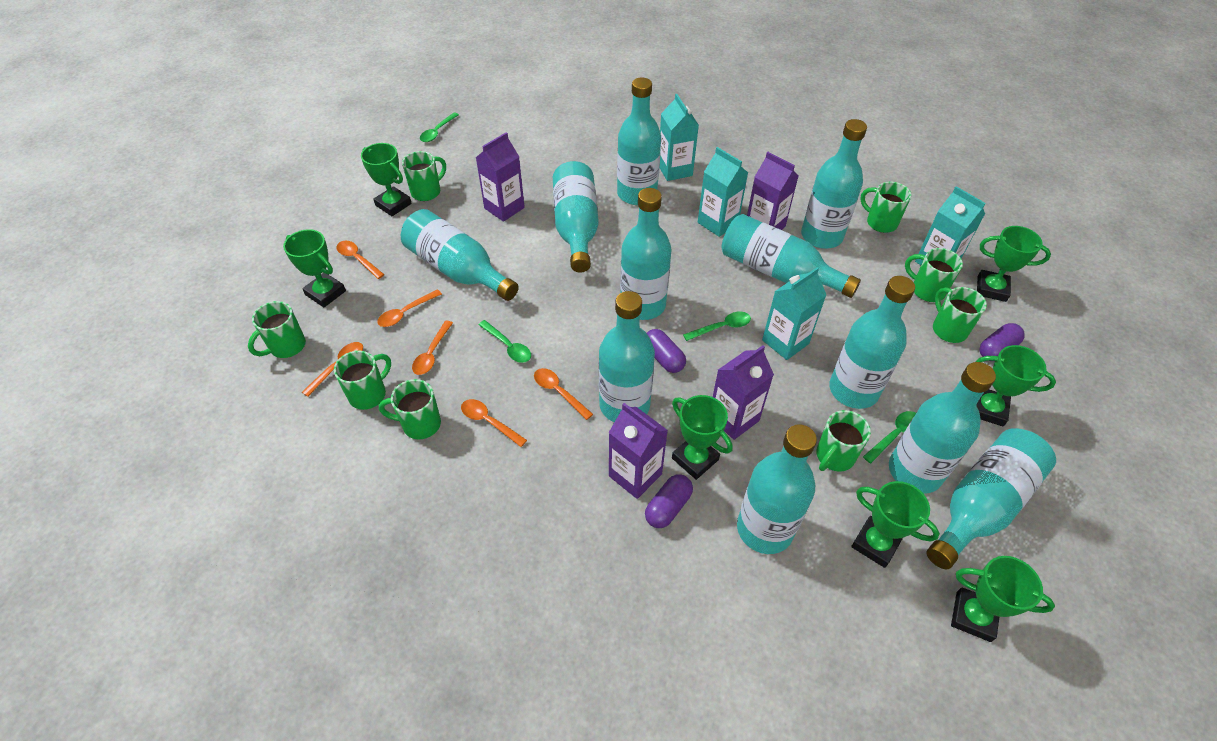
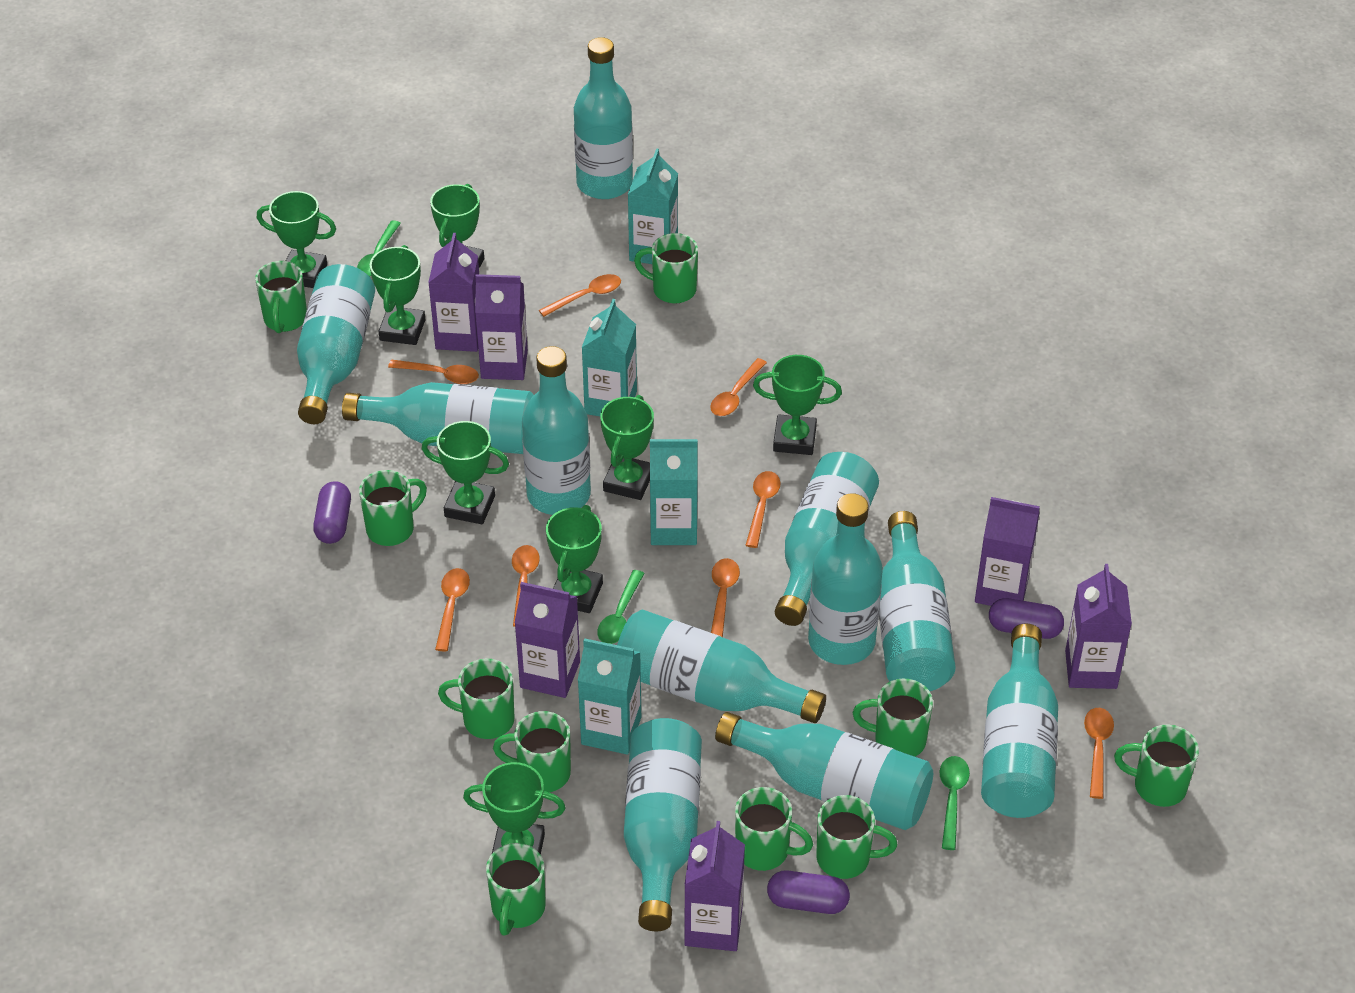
green mug: [248,301,306,358] [334,351,391,410] [379,379,441,439] [402,151,446,201] [816,410,871,472] [860,182,912,233] [905,248,963,302] [933,287,987,343] = 8 -> [255,261,307,333] [359,470,427,546] [438,659,515,739] [486,843,546,936] [493,711,571,792] [634,233,698,304] [735,787,813,871] [816,795,897,879] [853,679,933,757] [1114,725,1199,807] = 10
green spoon: [420,113,459,142] [479,320,531,363] [683,312,751,341] [863,411,916,463] = 4 -> [357,220,401,277] [597,570,645,644] [940,756,970,850] = 3
green trophy: [283,229,346,307] [361,143,412,216] [672,395,733,480] [851,481,940,568] [951,556,1055,642] [975,345,1056,427] [977,226,1051,302] = 7 -> [257,191,336,288] [370,245,425,345] [422,421,509,524] [430,184,484,268] [463,762,566,855] [546,505,603,613] [600,395,654,500] [753,355,842,455] = 8
orange spoon: [302,342,363,397] [336,241,385,279] [377,289,442,327] [412,320,453,375] [461,399,527,447] [534,368,593,420] = 6 -> [388,359,479,384] [435,568,470,651] [512,545,540,627] [539,274,621,317] [710,358,767,416] [711,558,740,637] [746,471,781,548] [1084,708,1114,799] = 8
purple carton: [476,132,525,222] [609,403,668,499] [713,345,774,440] [747,152,798,230] = 4 -> [428,233,479,352] [475,274,528,380] [515,582,580,698] [684,821,745,951] [975,497,1040,606] [1065,564,1132,689] = 6

